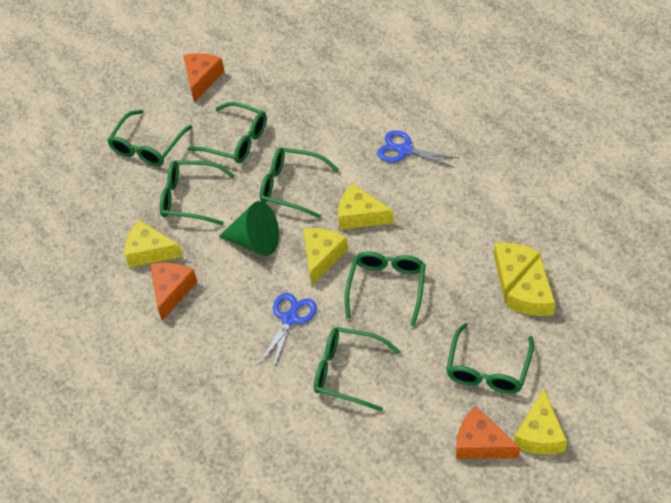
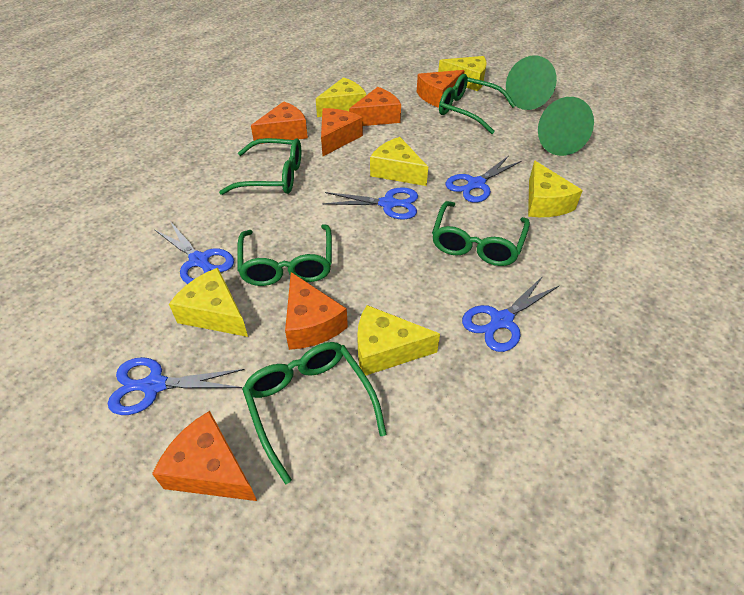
blue scissors: [259,293,317,370] [377,130,459,168] = 2 -> [108,357,245,415] [154,221,234,284] [323,187,418,219] [446,156,521,203] [462,276,559,352] = 5
green cone: [218,201,279,256] = 1 -> [506,55,557,110] [538,97,594,156] = 2
green glasses: [107,110,192,166] [160,160,235,225] [187,102,267,163] [260,147,339,218] [314,327,401,412] [345,251,425,326] [446,323,534,394] = 7 -> [219,138,301,195] [237,224,332,286] [242,342,387,485] [432,201,530,266] [439,74,516,134] = 5
orange cheese: [150,263,197,321] [183,53,225,102] [456,406,520,459] = 3 -> [152,411,257,501] [251,101,308,144] [285,272,348,350] [321,108,363,156] [349,87,401,126] [417,70,465,108] = 6

